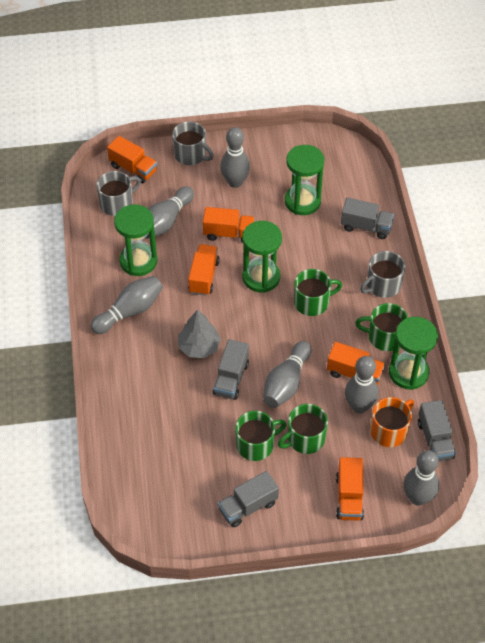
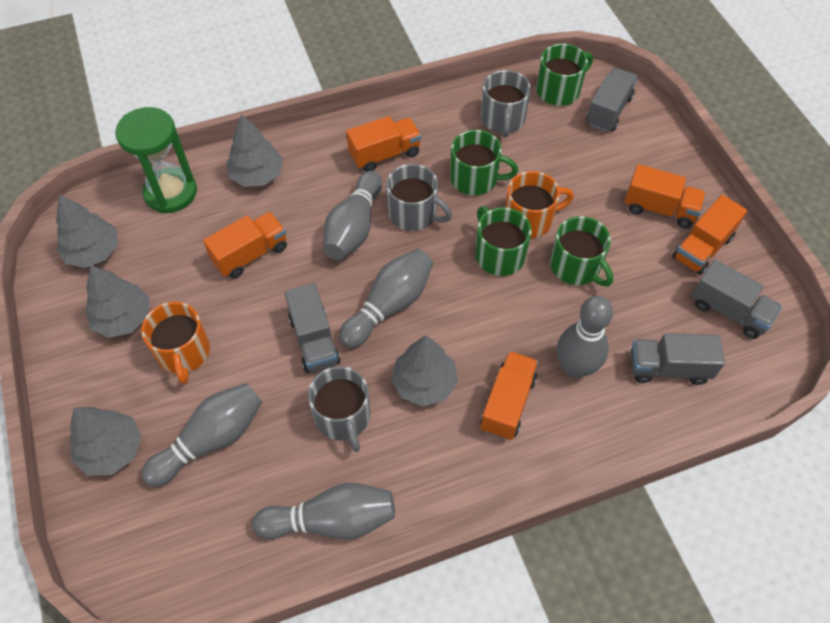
green hourglass: [114,205,157,276] [242,221,282,293] [285,145,324,215] [389,317,438,390] = 4 -> [115,107,197,214] = 1
grey bowling pin: [91,276,163,334] [145,186,194,239] [220,127,250,188] [263,341,311,408] [345,356,379,413] [403,450,439,506] = 6 -> [142,383,262,487] [252,483,395,540] [323,171,382,260] [339,249,433,348] [557,296,613,378] = 5
grey tree: [178,310,221,358] = 1 -> [56,195,118,268] [69,407,141,475] [85,266,150,338] [226,114,283,187] [391,335,458,406] = 5
orange mug: [370,397,414,447] = 1 -> [141,302,210,384] [505,171,574,238] = 2

